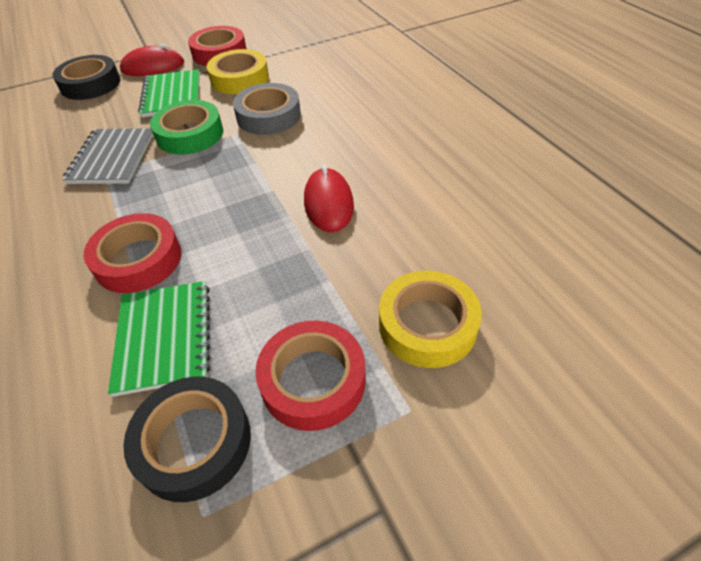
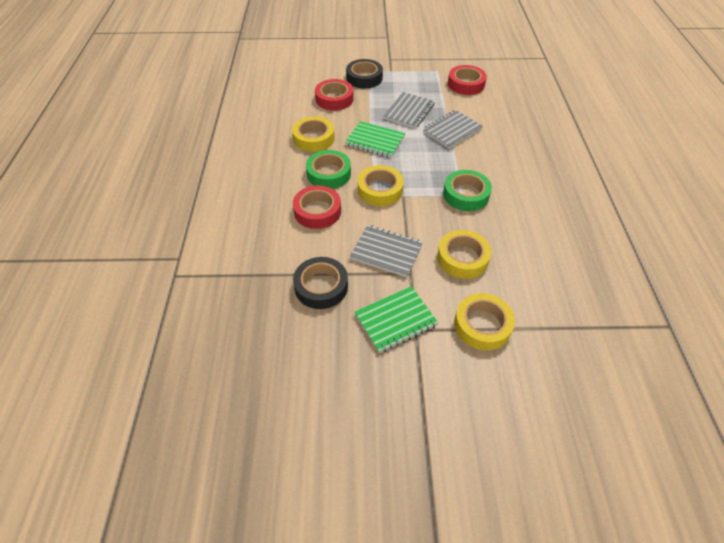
green tape: [150,100,223,154] = 1 -> [306,150,351,189] [443,170,492,211] = 2
grey notebook: [62,128,153,184] = 1 -> [350,225,423,277] [384,92,435,128] [423,110,483,149] = 3
grey tape: [233,83,301,135] = 1 -> none = 0
red mouse: [120,44,184,76] [304,165,354,232] = 2 -> none = 0
yellow tape: [206,49,269,94] [379,271,482,368] = 2 -> [292,116,335,152] [358,165,404,206] [437,230,491,279] [454,293,515,350] = 4

